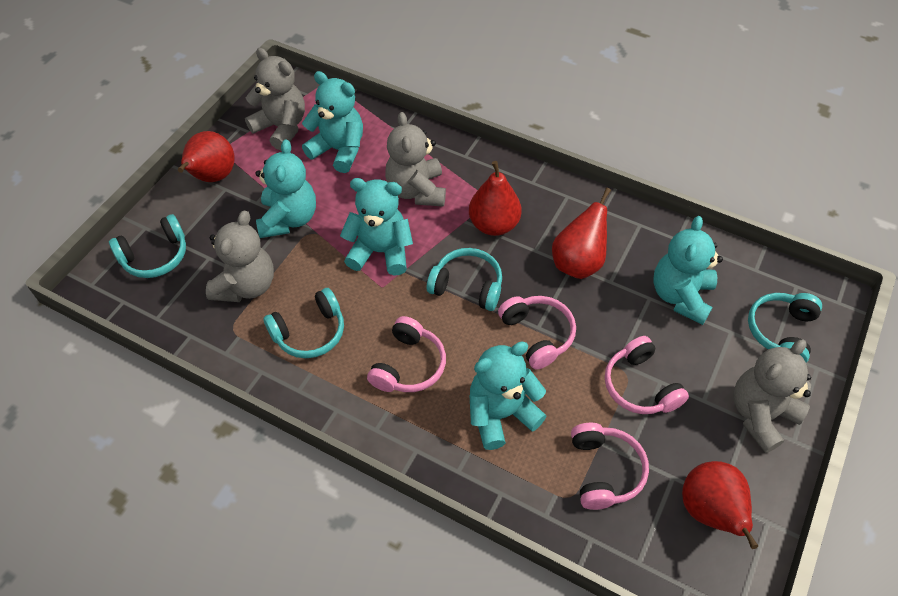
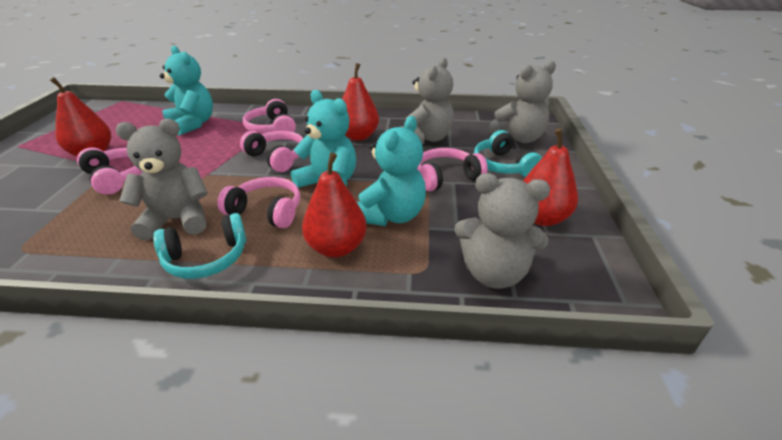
pink headphones: [367,316,446,392] [498,296,576,370] [571,423,649,510] [605,336,689,414] = 4 -> [77,147,143,195] [217,177,300,228] [240,131,303,172] [243,99,296,133] [417,148,488,192] = 5
turquoise headphones: [109,214,186,278] [263,288,344,358] [427,248,502,311] [748,293,822,363] = 4 -> [153,213,246,279] [474,130,542,177] = 2
turquoise teddy bear: [255,139,316,238] [302,71,363,173] [340,178,413,276] [469,341,547,450] [653,216,723,325] = 5 -> [160,46,213,135] [291,90,356,188] [357,116,426,226] = 3

